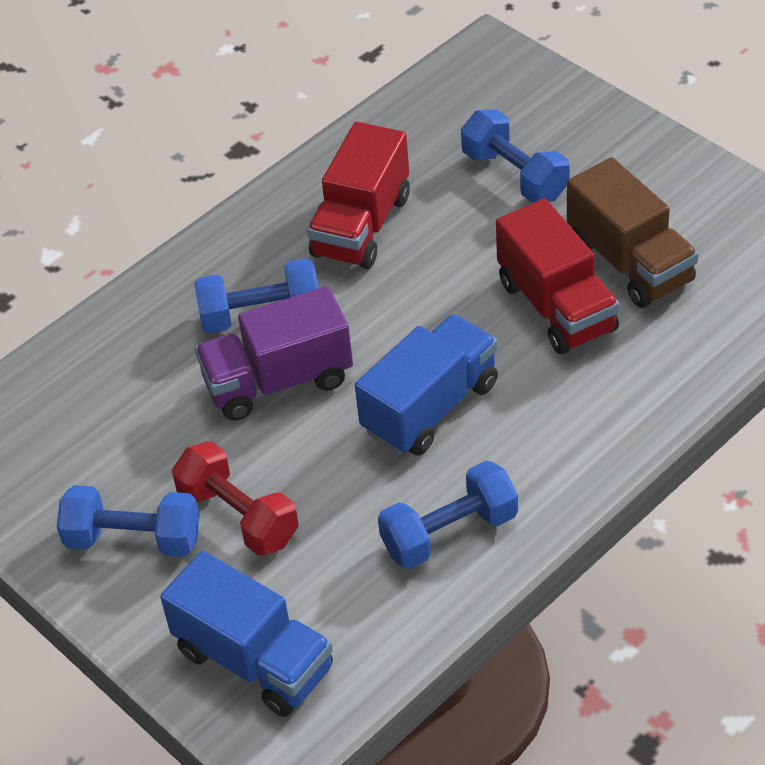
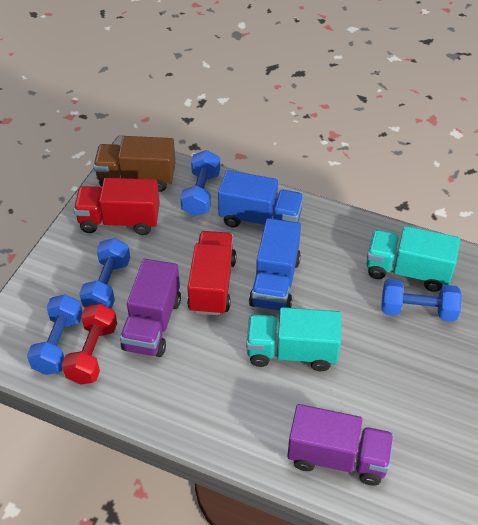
purple truck: [195,286,353,421] = 1 -> [120,259,181,357] [287,404,394,486] = 2
turquoise truck: none = 0 -> [246,307,341,371] [367,226,460,292] = 2

